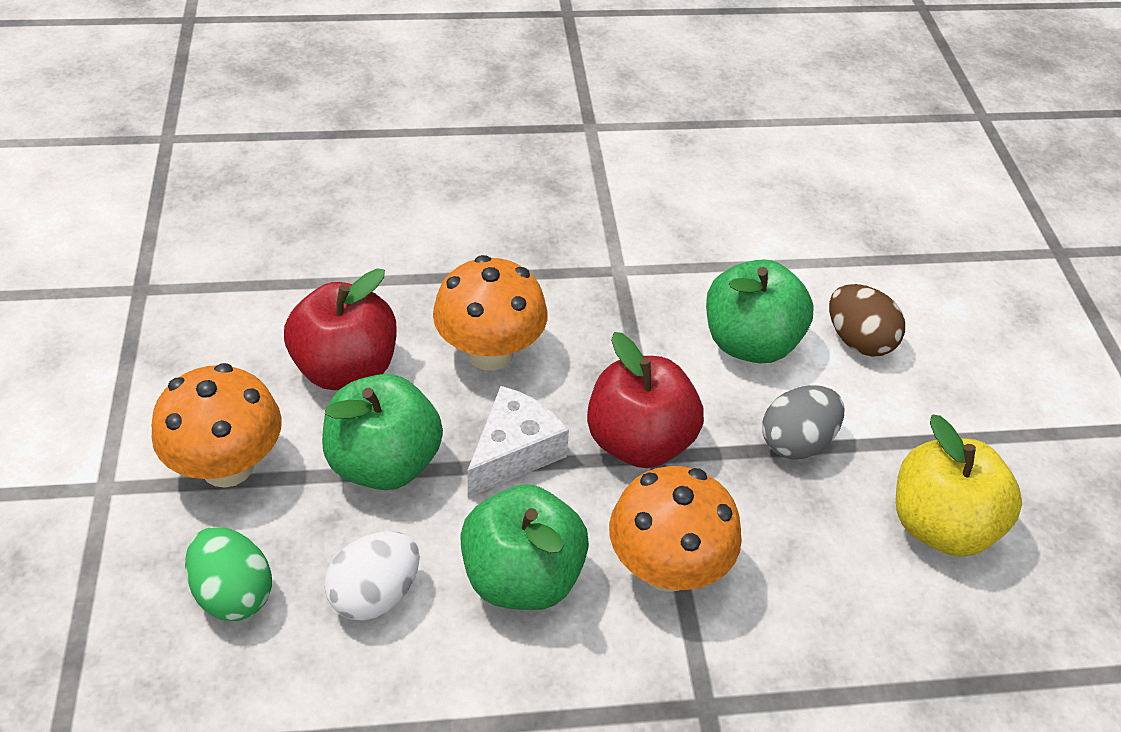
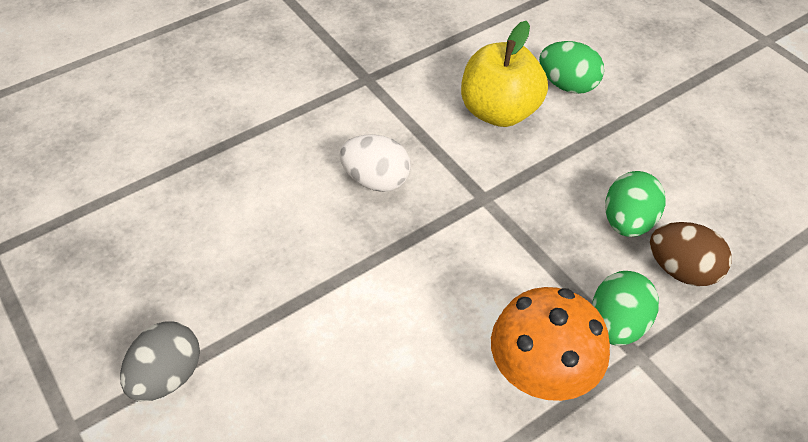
green apple: [322,374,443,490] [460,484,589,610] [706,259,814,364] = 3 -> none = 0
green egg: [185,527,272,621] = 1 -> [539,41,604,94] [592,271,659,346] [605,171,666,237] = 3
orange mushroom: [152,363,282,488] [433,255,547,371] [609,466,742,592] = 3 -> [491,287,610,401] = 1
red apple: [284,269,397,390] [587,332,704,468] = 2 -> none = 0
white cheese: [467,386,569,498] = 1 -> none = 0

